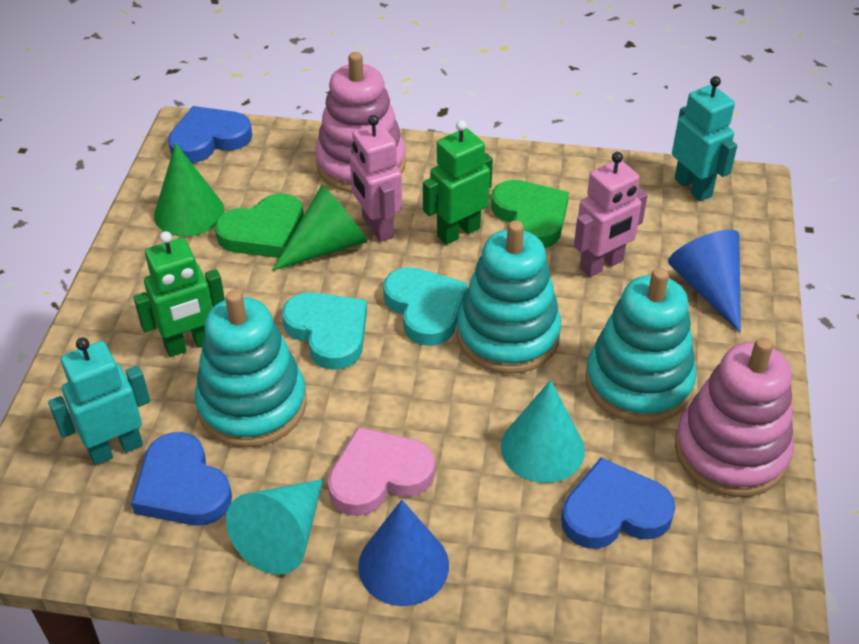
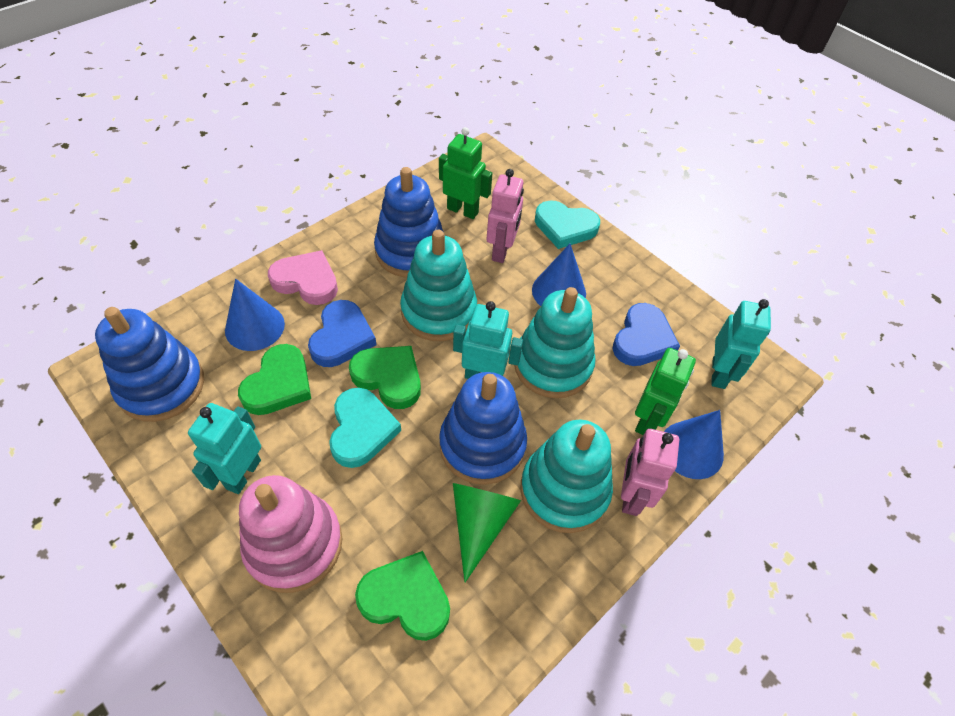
blue cone: [358,500,449,606] [668,230,741,333] = 2 -> [225,279,285,351] [532,244,586,306] [664,410,724,479] = 3
blue heart: [131,432,232,526] [168,106,252,163] [561,457,676,548] = 3 -> [308,300,377,367] [612,303,680,366] = 2
blue stacking toy: none = 0 -> [95,307,204,422] [374,167,444,277] [439,372,527,485] = 3
green cone: [154,143,224,236] [272,185,367,271] = 2 -> [453,483,521,582] = 1
green heart: [215,194,304,258] [491,180,569,248] = 2 -> [238,344,311,415] [349,346,421,409] [355,551,450,641] = 3
pink stacking toy: [315,52,406,193] [675,337,794,497] = 2 -> [239,475,342,593] = 1
turquoise cone: [226,479,323,575] [501,380,585,483] = 2 -> none = 0
turquoise robot: [48,338,150,465] [672,76,737,201] = 2 -> [188,403,261,494] [453,301,523,379] [711,299,771,389] = 3

